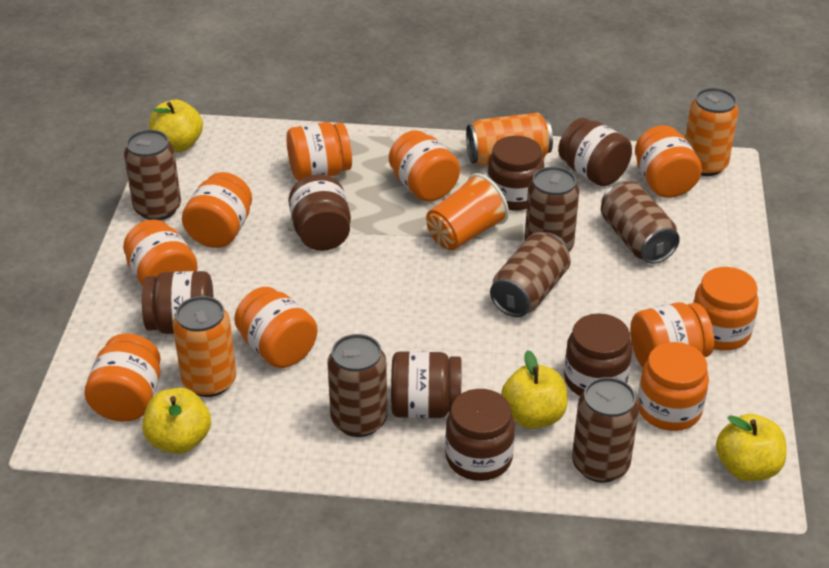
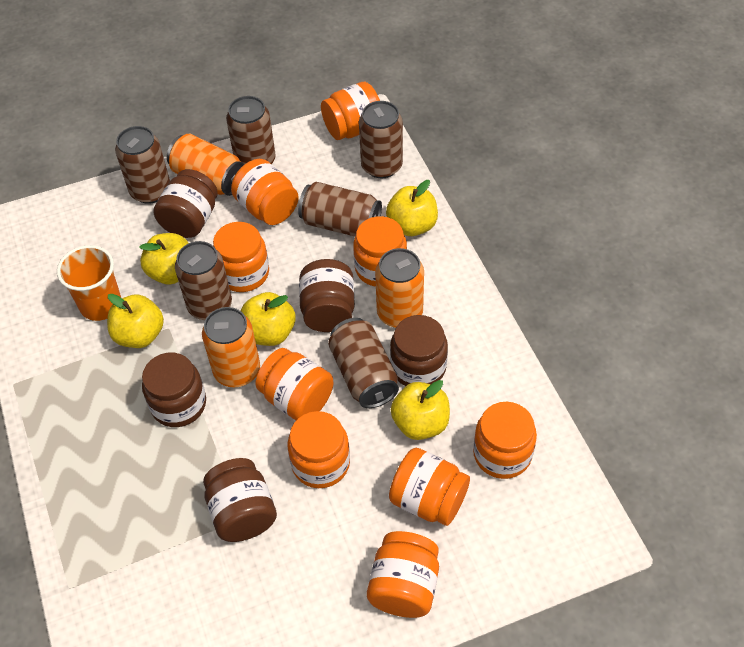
brown jar: [142,271,214,334] [288,174,351,251] [391,351,461,418] [445,389,515,481] [487,136,544,210] [558,118,632,186] [564,313,632,396] = 7 -> [142,353,206,427] [153,169,218,238] [203,458,277,542] [299,259,355,332] [390,315,448,386] = 5
orange jar: [84,333,161,422] [123,219,198,286] [182,172,252,248] [234,287,318,368] [286,122,352,181] [389,130,460,201] [630,302,714,368] [635,125,702,198] [638,342,709,431] [693,267,758,350] = 10 -> [213,222,269,292] [231,159,299,225] [255,348,333,420] [288,411,350,488] [321,82,380,140] [353,216,407,287] [367,531,439,618] [389,448,470,526] [473,402,537,479] = 9
yellow apple: [142,387,211,454] [149,100,203,152] [501,350,568,429] [716,414,786,481] = 4 -> [107,294,164,348] [139,233,188,285] [241,292,296,346] [386,180,438,236] [390,380,450,440] = 5

